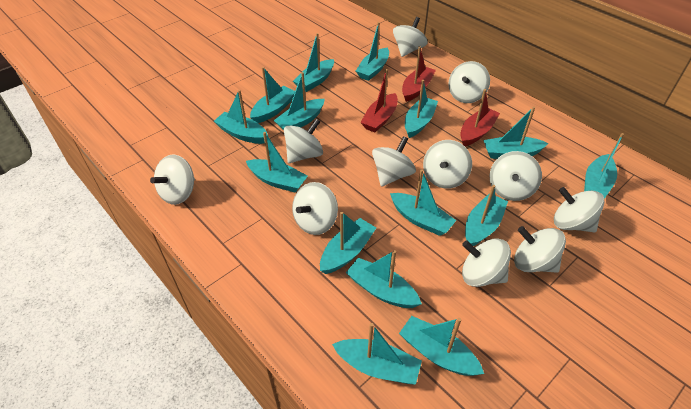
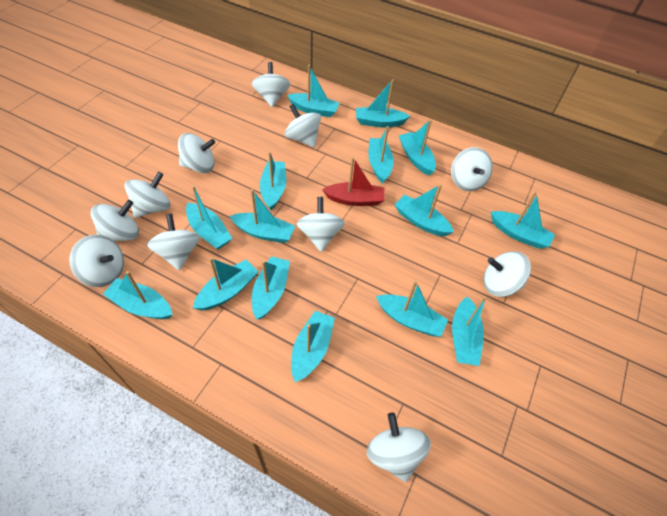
red boat: [360,69,398,132] [402,46,436,102] [460,89,500,146] = 3 -> [322,157,385,206] = 1

